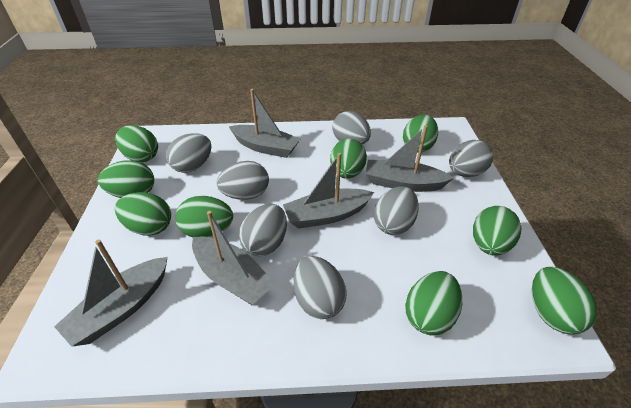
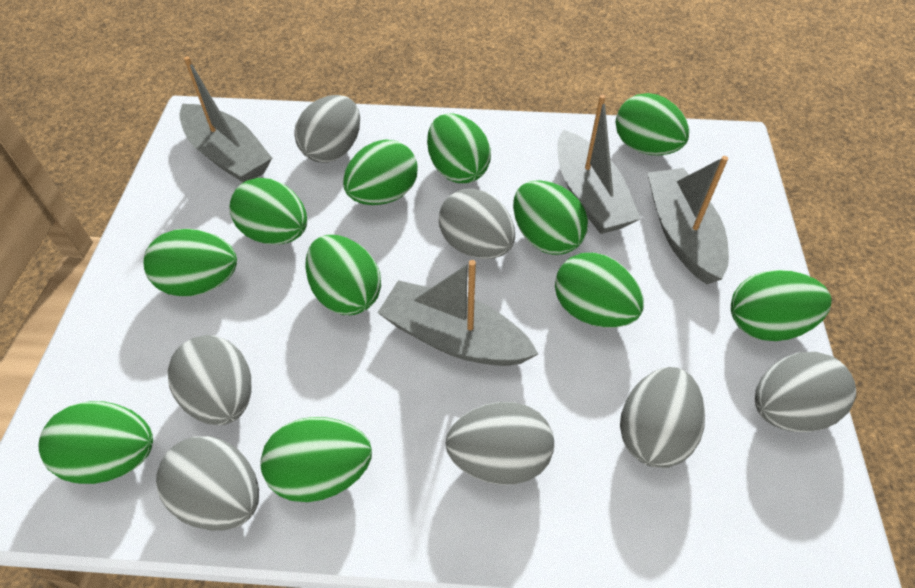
green egg: [98,160,154,198] [115,125,158,162] [115,192,171,236] [175,196,233,237] [330,139,367,179] [403,114,438,153] [405,271,462,336] [473,206,522,256] [532,267,597,334] = 9 -> [38,401,153,484] [144,229,237,297] [229,178,307,245] [261,417,372,502] [305,235,381,315] [343,139,418,205] [427,114,491,183] [513,180,588,255] [555,253,644,328] [616,93,689,156] [731,270,832,341] = 11
grey boat: [54,239,168,347] [192,211,275,305] [229,89,300,158] [283,153,374,229] [365,125,454,192] = 5 -> [179,56,272,182] [377,260,538,366] [557,94,641,234] [648,156,729,284] = 4

